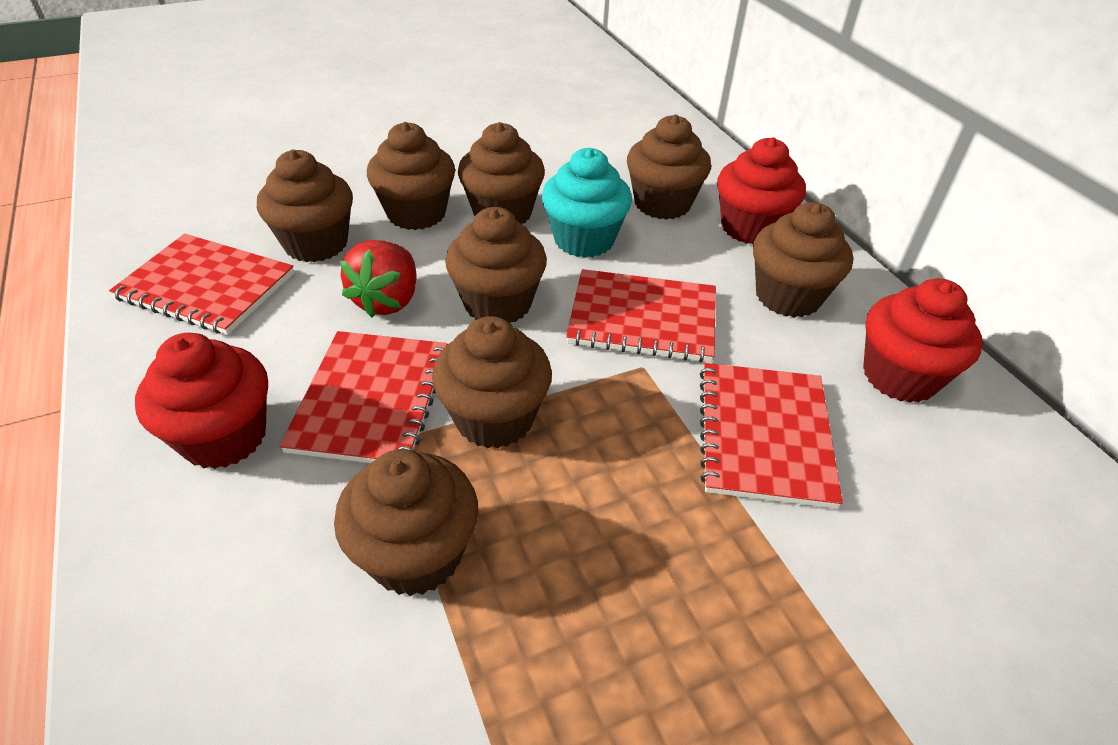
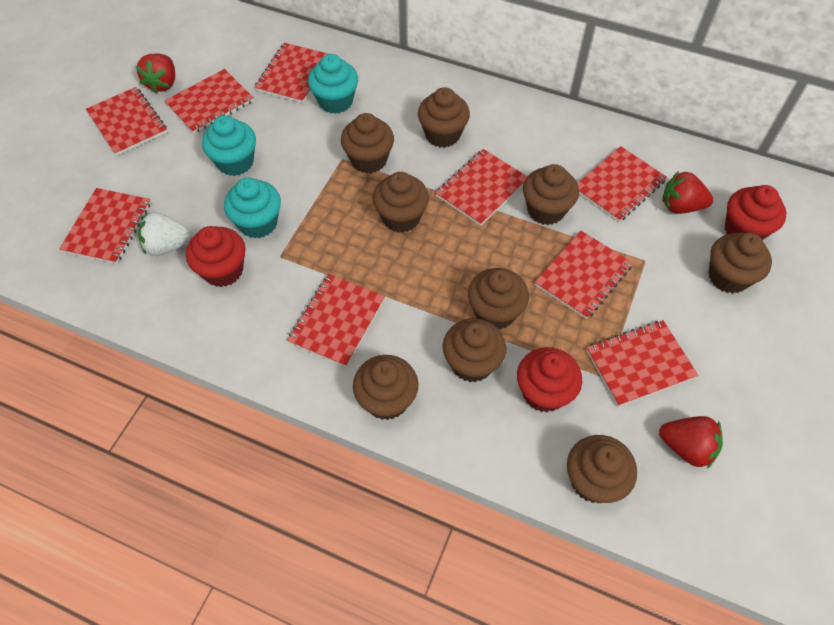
brown cupcake: [257,149,353,262] [334,449,478,596] [367,122,455,230] [432,316,552,449] [445,207,547,323] [458,122,545,224] [627,115,711,220] [753,202,853,318] = 8 -> [341,113,394,173] [353,355,419,420] [373,172,429,233] [418,87,470,148] [443,318,506,382] [468,268,529,330] [523,164,579,225] [567,435,637,503] [708,233,772,294] = 9
red notebook: [109,234,294,335] [279,331,447,463] [566,269,716,363] [700,363,843,509] = 4 -> [59,188,151,264] [86,87,167,156] [164,69,254,134] [254,43,328,103] [287,274,385,367] [435,149,528,226] [535,231,633,319] [577,146,667,222] [586,320,698,406] = 9
red strawberry: [340,240,417,317] = 1 -> [136,53,175,93] [659,416,723,469] [662,171,713,214] = 3
turquoise cupcake: [542,148,632,258] = 1 -> [202,115,256,176] [224,178,281,238] [308,54,358,114] = 3
white strawberry: none = 0 -> [138,212,193,256] = 1

